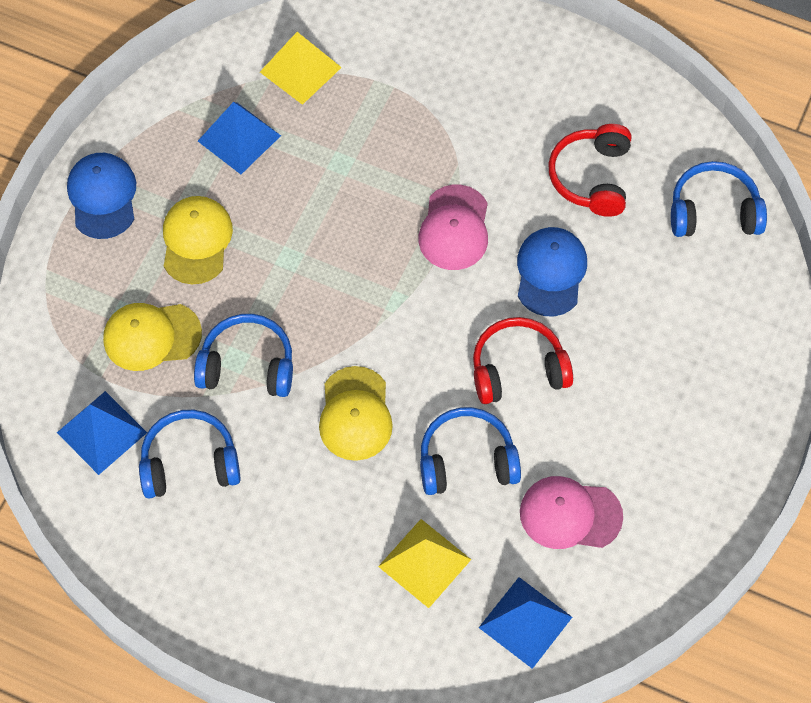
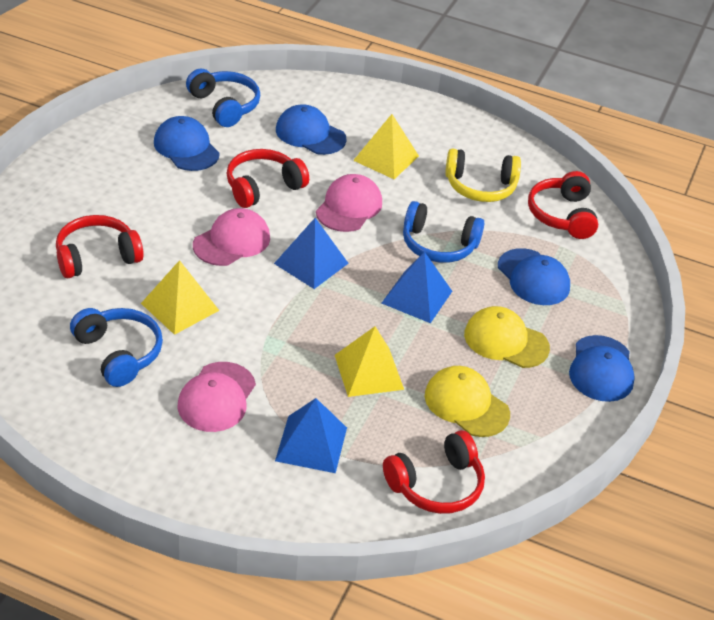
blue cap: [67,153,136,239] [517,227,587,316] = 2 -> [154,116,220,171] [276,104,347,155] [498,248,570,305] [569,335,635,402] = 4
blue headphones: [139,410,241,499] [194,314,293,397] [420,407,521,495] [671,161,767,237] = 4 -> [70,308,163,387] [186,69,260,127] [403,201,485,263] = 3
pink cap: [418,185,488,270] [520,476,623,549] = 2 -> [177,362,256,432] [193,208,270,266] [316,174,382,232] = 3
red headphones: [473,317,573,404] [548,124,631,217] = 2 -> [56,215,144,278] [226,149,309,208] [383,430,485,514] [528,171,598,239] = 4
yellow cap: [103,303,202,371] [163,196,233,284] [319,366,393,461] = 3 -> [425,366,510,437] [464,306,550,368] = 2
yellow headphones: none = 0 -> [445,148,521,202] = 1
yellow pyramid: [260,32,342,105] [378,519,471,608] = 2 -> [141,260,219,335] [335,326,404,397] [353,114,419,179] = 3

